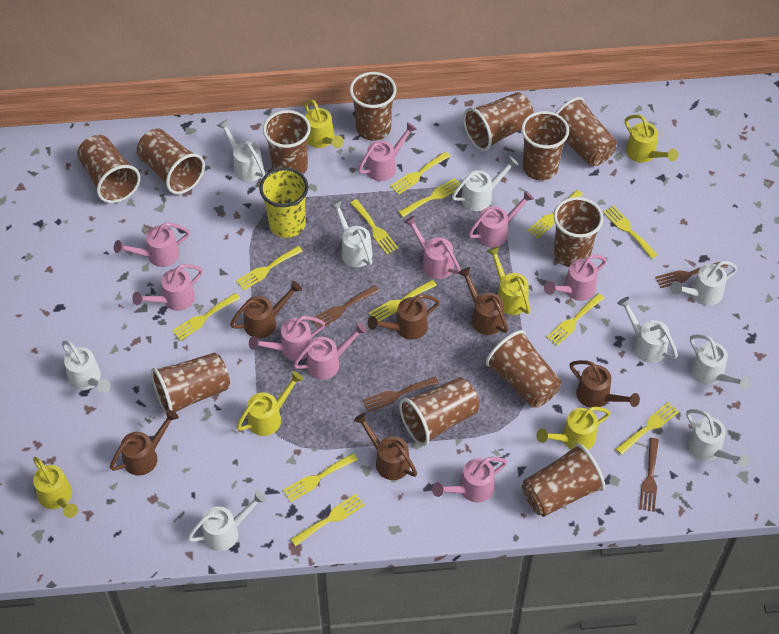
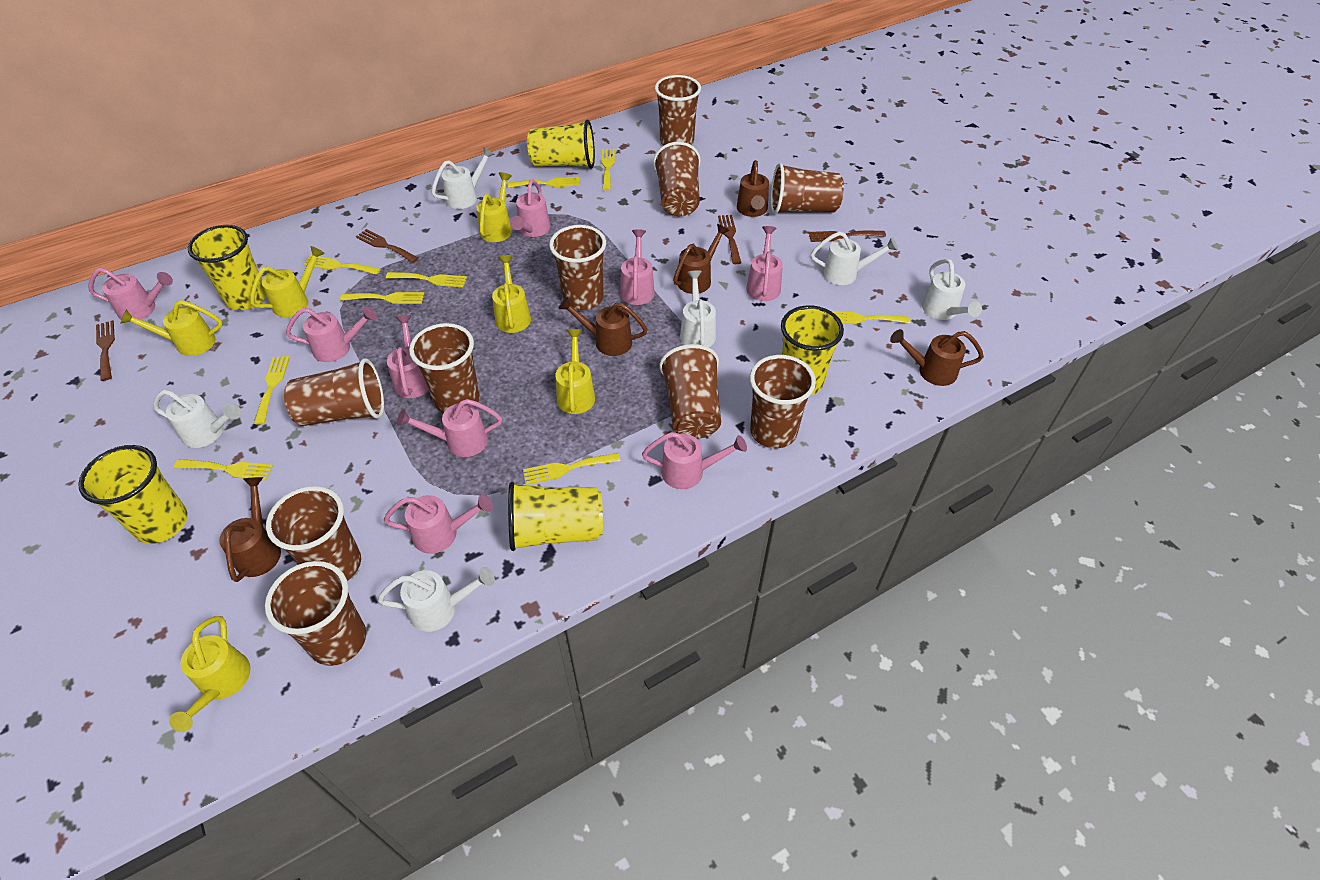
brown cup: [77,135,140,203] [137,128,205,194] [151,353,230,415] [263,110,311,174] [350,72,396,141] [399,377,479,446] [463,92,534,151] [486,330,561,407] [521,111,569,180] [522,443,605,517] [554,197,603,267] [555,97,617,166] = 12 -> [265,561,366,666] [266,486,361,581] [284,358,384,426] [409,323,480,413] [549,225,606,310] [653,142,701,216] [655,75,701,145] [660,344,721,439] [750,355,816,448] [771,163,844,214] = 10
brown watering can: [110,409,179,476] [230,281,302,338] [354,413,417,480] [367,295,440,340] [458,267,508,335] [569,360,640,408] = 6 -> [219,477,281,582] [558,297,648,356] [673,224,730,294] [737,160,769,217] [890,329,984,386] = 5
white watering can: [62,341,111,393] [187,490,266,551] [217,119,265,182] [330,200,373,267] [452,156,519,211] [617,297,678,363] [671,261,738,306] [686,409,749,468] [690,335,751,390] = 9 -> [153,390,241,448] [378,567,495,632] [432,147,495,209] [680,270,716,347] [811,231,898,285] [922,259,982,320] = 6
yellow cup: [259,168,308,238] = 1 -> [78,445,188,544] [188,225,266,310] [508,482,603,551] [527,119,595,169] [781,305,844,395] = 5
yellow fork: [172,293,240,341] [236,246,303,290] [283,453,358,502] [290,494,365,546] [351,199,398,254] [369,280,437,321] [390,152,451,195] [399,178,463,217] [527,190,583,239] [546,293,604,346] [603,205,658,259] [616,402,679,455] = 12 -> [174,459,273,480] [254,356,290,425] [303,255,381,275] [340,292,424,304] [386,272,467,287] [508,177,580,188] [523,453,620,485] [601,149,615,190] [831,311,910,324] = 9

